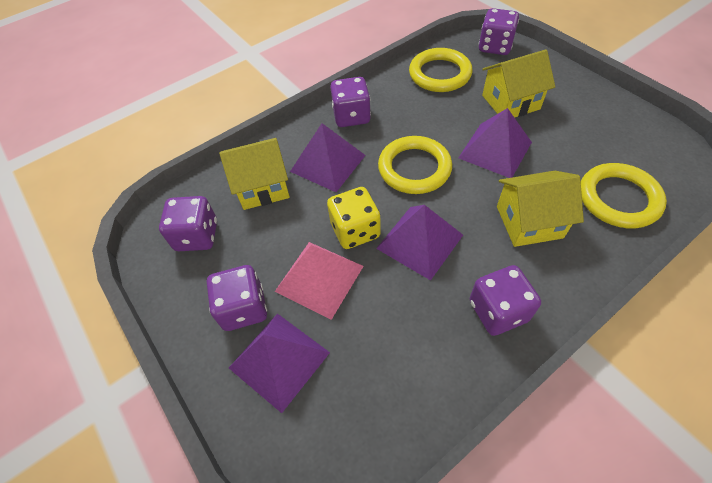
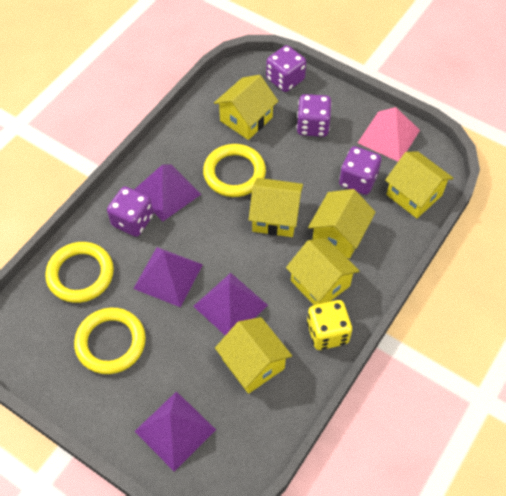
purple dice: [159,196,217,251] [207,265,267,331] [330,77,371,127] [470,265,541,336] [479,8,519,55] = 5 -> [107,187,154,237] [266,45,306,92] [297,94,332,137] [339,146,382,195] = 4
yellow house: [219,138,290,210] [482,49,555,118] [497,171,584,247] = 3 -> [214,75,278,140] [215,317,292,394] [249,178,303,237] [286,238,359,305] [308,189,376,259] [385,151,453,218] = 6

